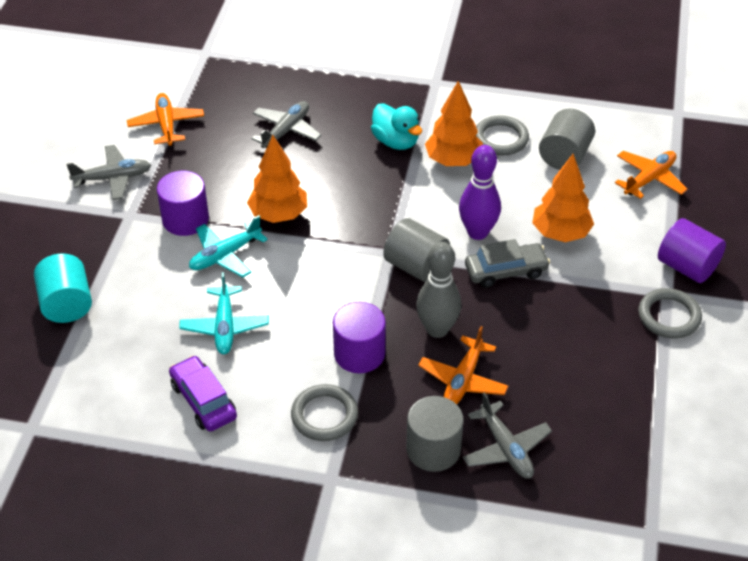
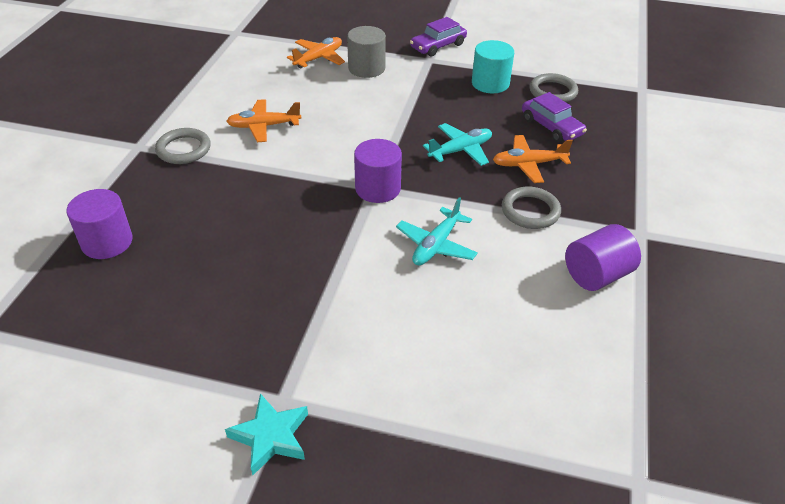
grey bowling pin: [416,242,461,338] = 1 -> none = 0
grey car: [465,239,550,288] = 1 -> none = 0
grey cylinder: [383,218,450,282] [406,396,464,472] [539,108,595,170] = 3 -> [347,26,386,78] = 1
grey plane: [66,145,151,200] [252,101,321,148] [463,392,552,479] = 3 -> none = 0
orange tree: [247,135,307,223] [425,81,483,166] [532,154,594,242] = 3 -> none = 0
purple bowling pin: [459,145,501,240] = 1 -> none = 0
purple car: [169,355,237,432] = 1 -> [410,17,467,57] [522,92,587,142] = 2
turquoise duck: [371,103,422,150] = 1 -> none = 0
turquoise star: none = 0 -> [225,394,308,475] = 1

